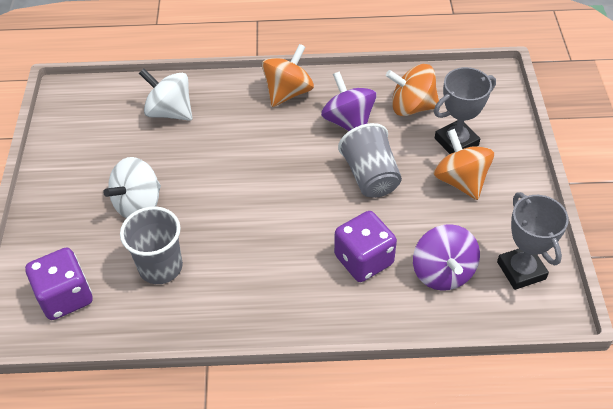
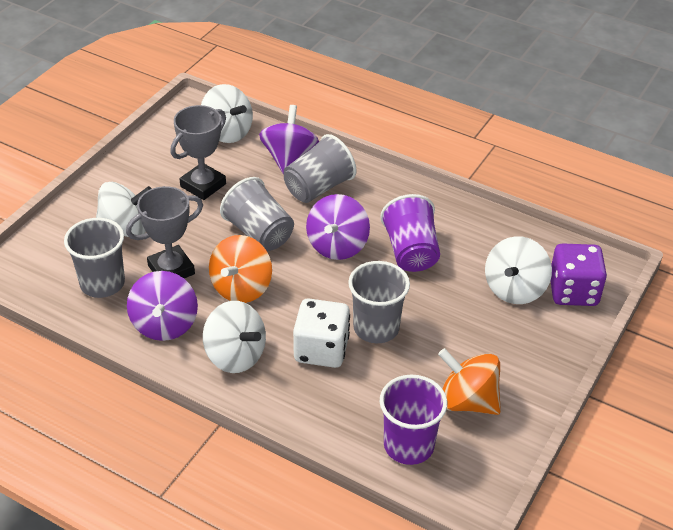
grey cup: [120,206,183,284] [338,123,402,198] = 2 -> [64,218,125,298] [220,177,294,251] [283,134,357,203] [348,261,410,343] = 4
orange spinning top: [262,44,314,107] [386,64,439,116] [434,129,494,200] = 3 -> [209,235,272,303] [438,348,501,415] = 2
purple cup: none = 0 -> [380,194,440,272] [380,375,447,465] = 2
purple dice: [25,247,93,320] [334,211,397,282] = 2 -> [551,243,607,306] = 1
purple spinning top: [321,72,377,131] [413,224,480,291] = 2 -> [127,271,198,341] [259,105,319,173] [306,194,370,260] = 3
white dice: none = 0 -> [293,299,350,368] = 1
white spinning top: [103,157,161,218] [139,68,192,121] = 2 -> [96,182,152,237] [201,84,253,143] [203,301,266,373] [485,236,552,304] = 4

